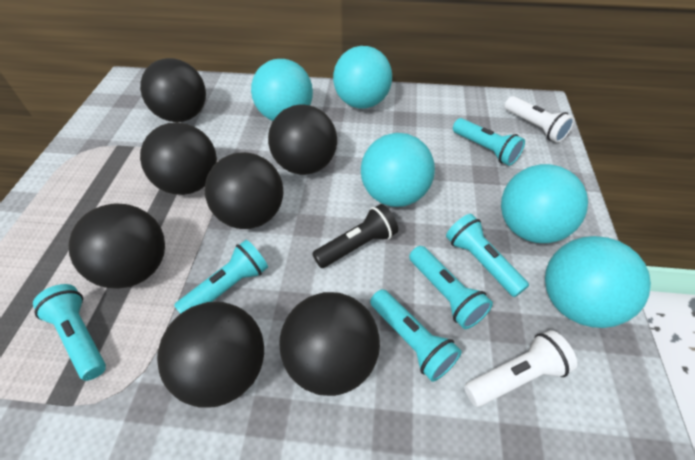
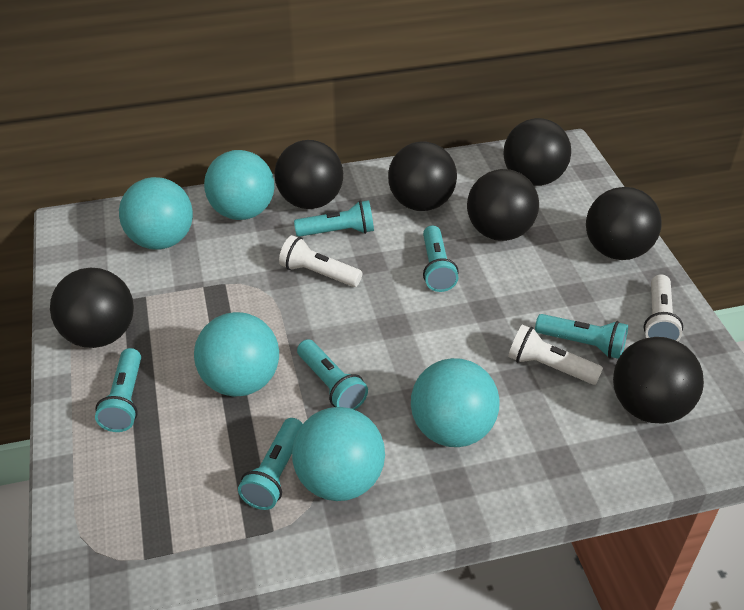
black flashlight: [312,204,398,268] = 1 -> none = 0
white flashlight: [464,330,577,407] [504,96,575,143] = 2 -> [279,235,362,287] [508,325,603,385] [644,274,683,341] = 3

